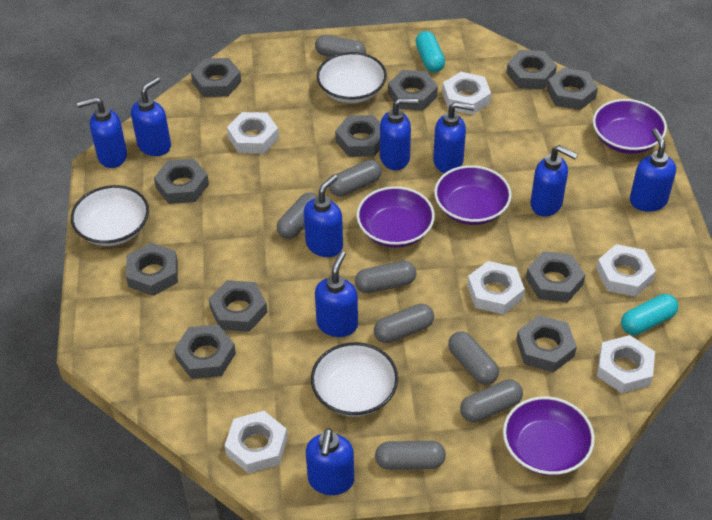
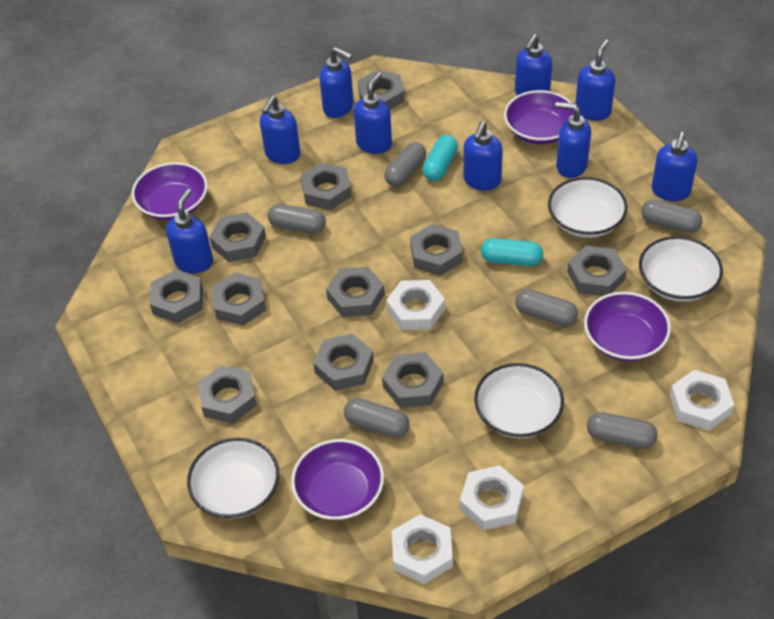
grey capsule: [277,193,317,239] [315,35,366,57] [329,160,382,196] [355,261,416,293] [374,304,434,343] [375,441,446,470] [448,331,499,385] [460,379,523,422] = 8 -> [268,204,326,234] [344,398,410,438] [384,142,426,187] [515,289,578,326] [587,412,658,449] [641,199,703,233] = 6
white bowl: [71,185,149,246] [311,342,398,417] [317,52,387,103] = 3 -> [187,438,279,519] [474,363,564,438] [548,177,627,238] [639,236,723,302] = 4
white nut: [224,411,287,474] [227,112,279,154] [442,72,491,115] [467,261,525,315] [596,244,656,297] [597,335,655,393] = 6 -> [386,280,445,330] [392,514,453,584] [460,465,524,530] [670,370,735,431] = 4

